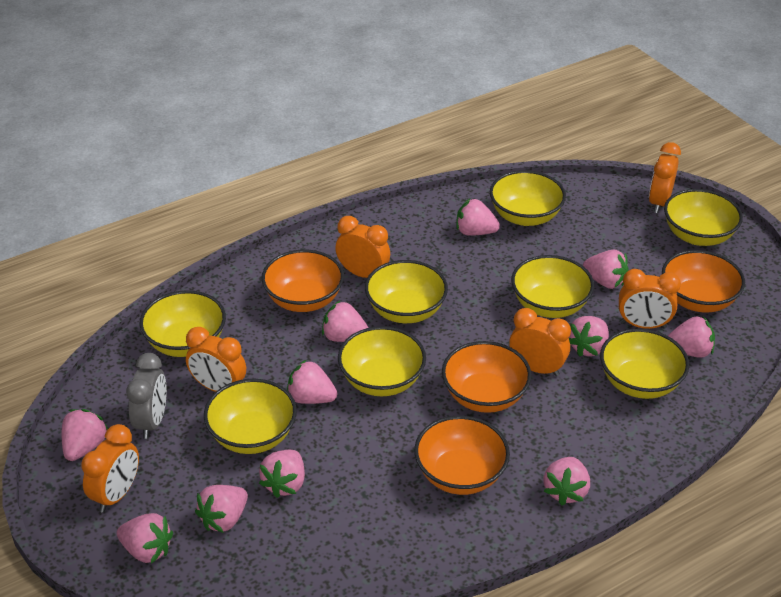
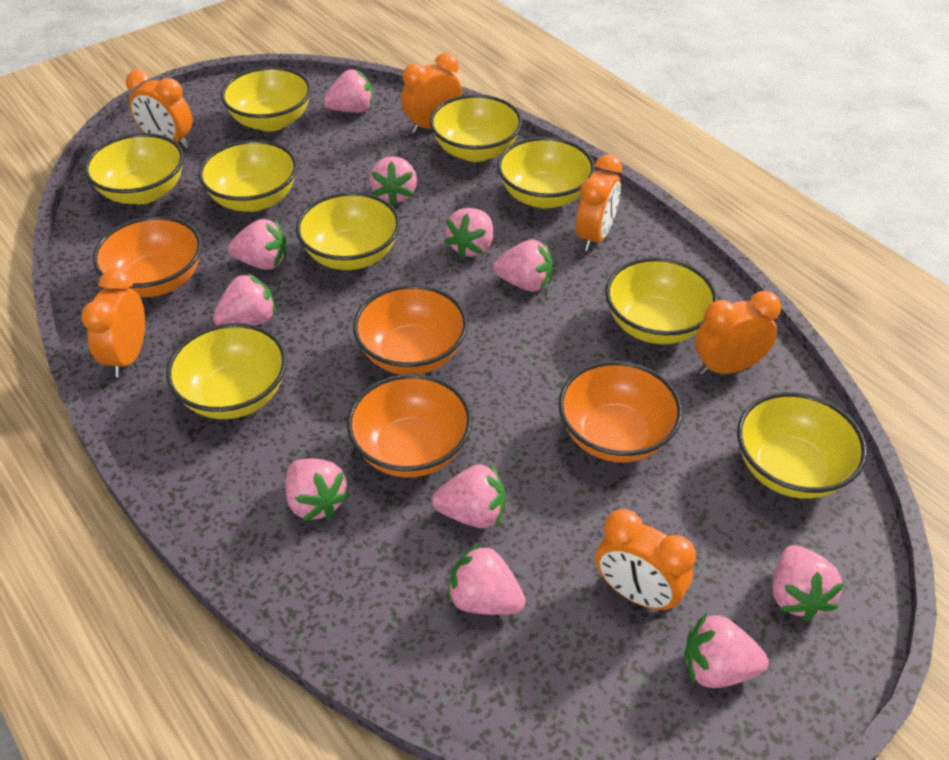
grey clock: [126,353,167,439] = 1 -> none = 0
yellow bowl: [139,290,226,357] [204,379,297,454] [338,326,426,396] [365,260,448,323] [490,170,566,226] [511,255,594,318] [600,329,689,399] [664,189,743,246] = 8 -> [84,133,184,204] [166,323,287,419] [198,140,298,212] [221,67,311,131] [296,192,400,270] [430,94,522,162] [497,137,595,208] [605,257,718,344] [737,392,867,499] = 9

